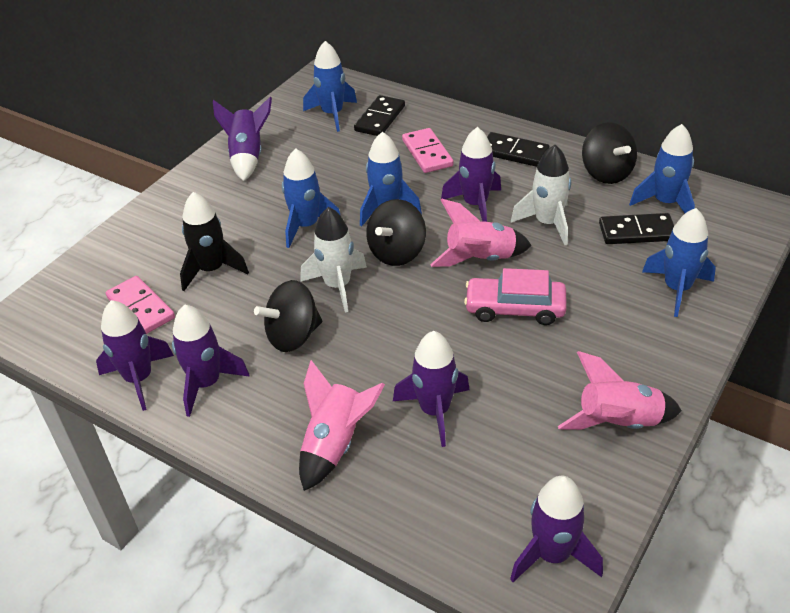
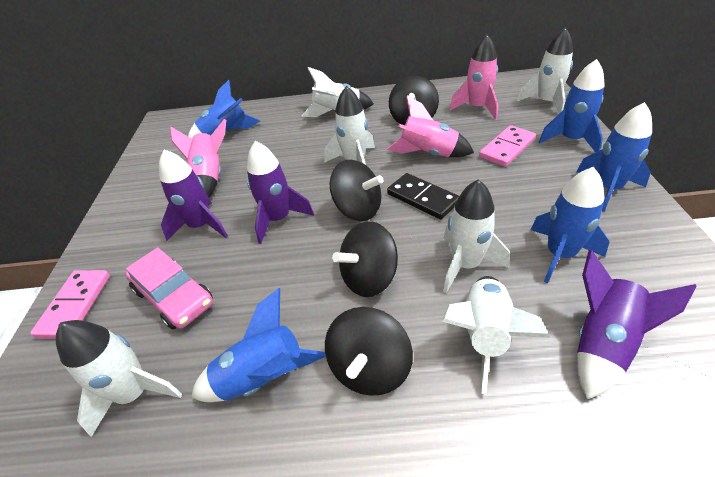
black domino: [354,95,405,136] [487,132,550,167] [599,213,674,244] = 3 -> [387,173,459,219] = 1
black rocket: [180,192,249,291] = 1 -> none = 0
black spinning top: [254,280,322,352] [366,199,426,266] [582,122,637,184] = 3 -> [325,307,413,396] [330,160,383,221] [332,221,398,297] [389,76,439,125] = 4
purple rocket: [96,300,174,411] [172,305,250,417] [213,97,272,181] [393,331,470,447] [441,127,501,222] [510,475,603,582] = 6 -> [159,149,228,241] [247,141,314,244] [577,250,697,399] = 3
white rocket: [300,207,367,312] [511,145,571,245] = 2 -> [55,320,182,437] [302,67,374,117] [324,86,375,165] [442,276,550,394] [443,179,510,293] [517,27,573,114] = 6

